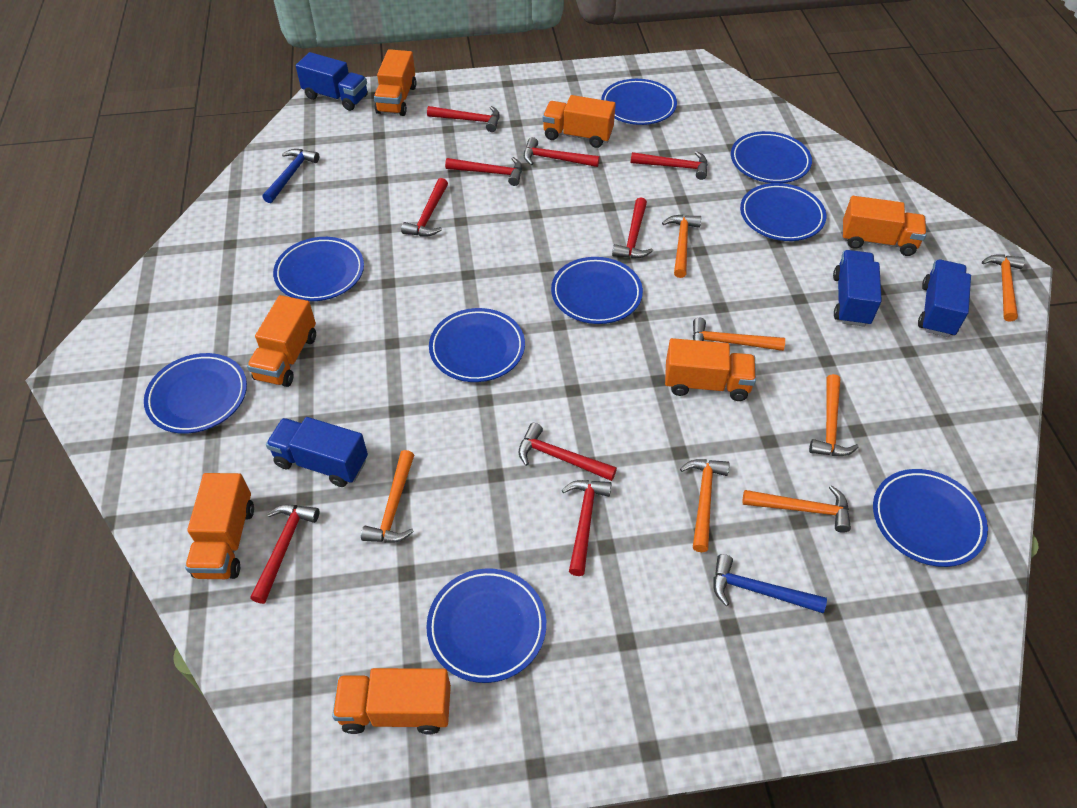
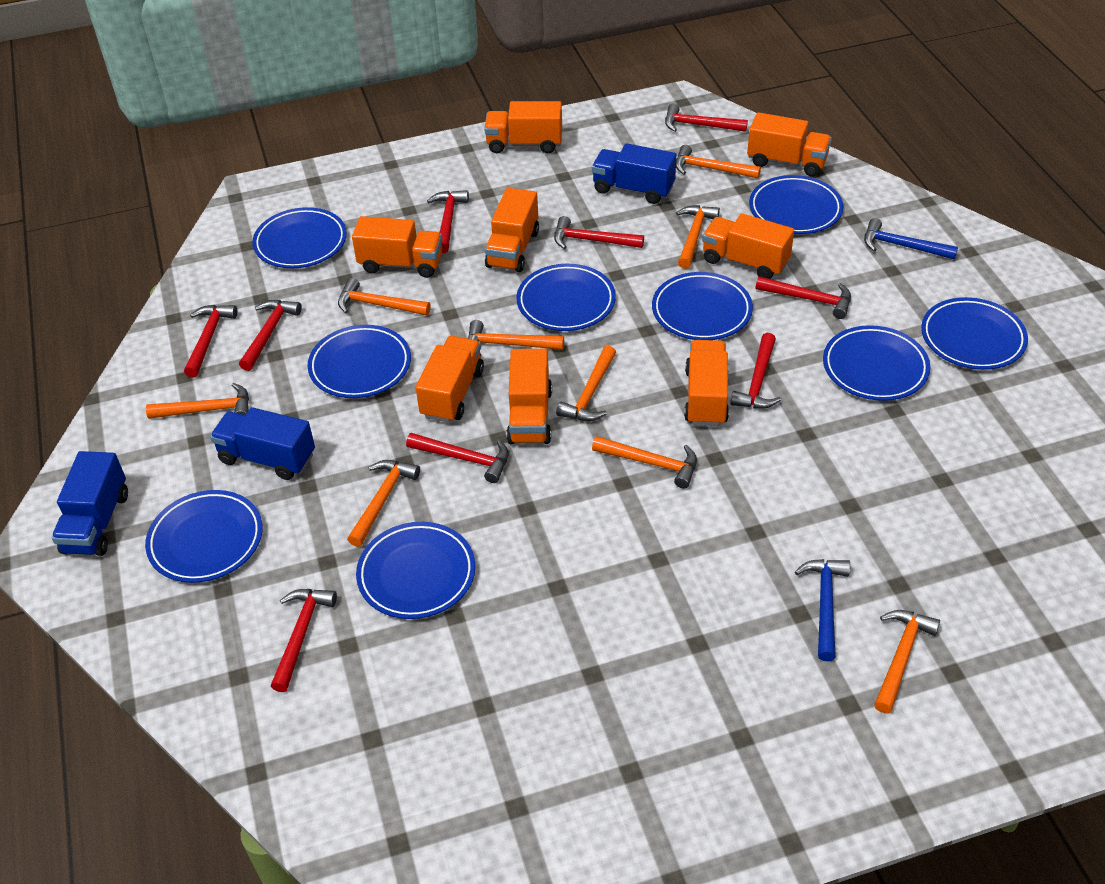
blue truck: [266,417,368,487] [296,52,368,111] [833,250,882,327] [918,259,971,337] = 4 -> [52,451,128,556] [210,407,315,480] [592,143,676,204] = 3
orange hammer: [361,450,414,543] [662,215,701,278] [680,459,729,552] [693,318,785,351] [743,485,851,533] [809,374,859,456] [982,255,1025,322] = 7 -> [146,383,249,419] [338,278,431,316] [347,460,420,547] [468,320,564,356] [556,345,616,421] [592,436,697,488] [676,145,761,178] [676,205,720,269] [874,610,940,713] = 9
orange truck: [185,473,254,579] [247,295,316,387] [332,668,451,735] [374,49,417,116] [543,95,616,148] [665,338,756,401] [842,196,926,256] = 7 -> [352,216,443,278] [416,336,484,423] [485,101,562,153] [485,188,539,272] [506,349,552,444] [684,340,729,426] [702,213,794,279] [747,112,832,176] = 8

